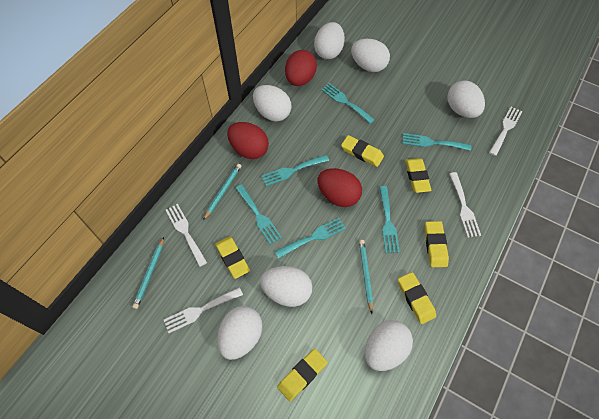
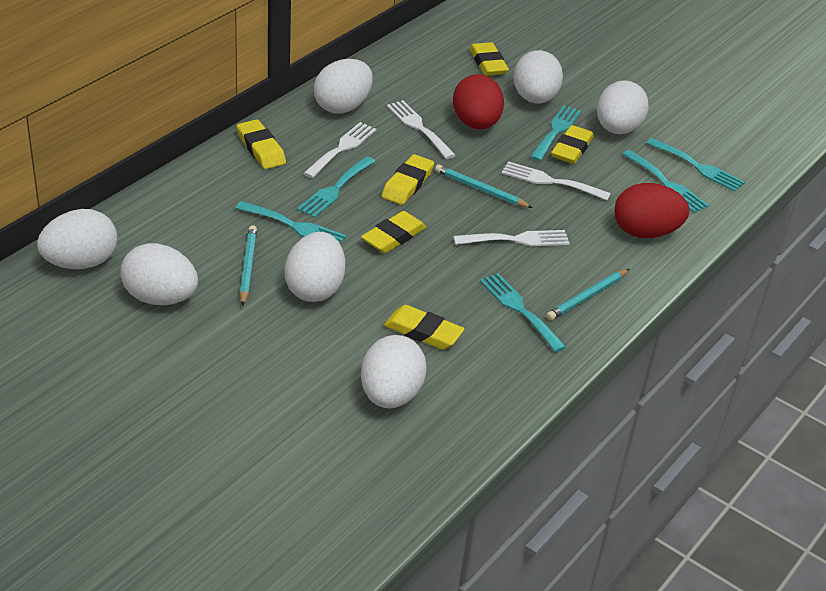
red egg: [227,122,269,159] [285,50,317,86] [318,168,362,207] = 3 -> [453,74,504,129] [614,183,689,238] = 2

